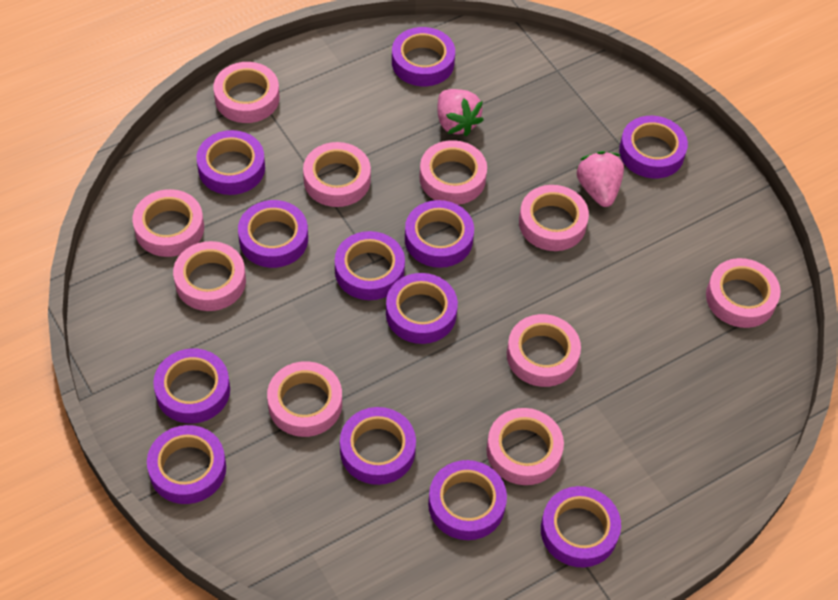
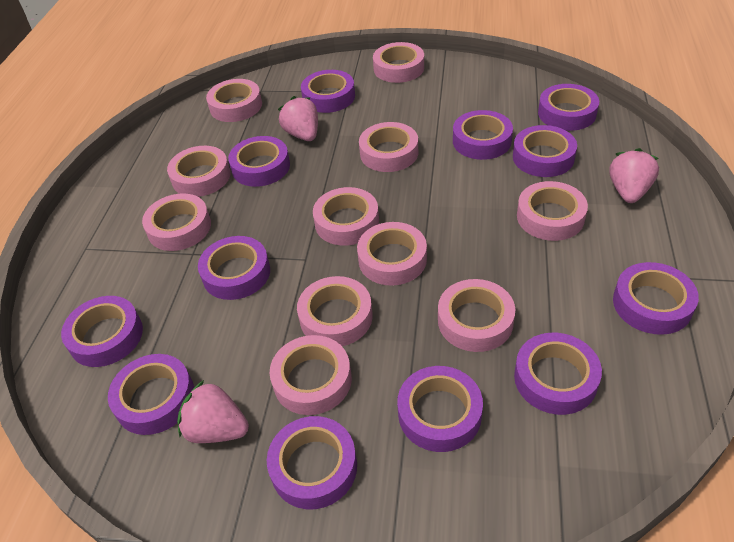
pink strawberry: [437,89,484,136] [576,151,624,207] = 2 -> [177,380,249,443] [278,96,318,141] [609,148,659,203] = 3
pink tape: [132,189,204,257] [173,241,246,311] [214,62,280,123] [267,361,342,437] [303,142,371,207] [419,140,487,205] [486,408,564,485] [507,314,581,387] [519,185,589,251] [706,258,780,328] = 10 -> [142,193,211,251] [167,146,230,197] [206,79,262,122] [269,335,352,415] [297,276,373,346] [313,187,379,245] [357,222,427,286] [359,122,418,172] [373,42,424,83] [438,279,515,352] [517,181,588,241] = 11

